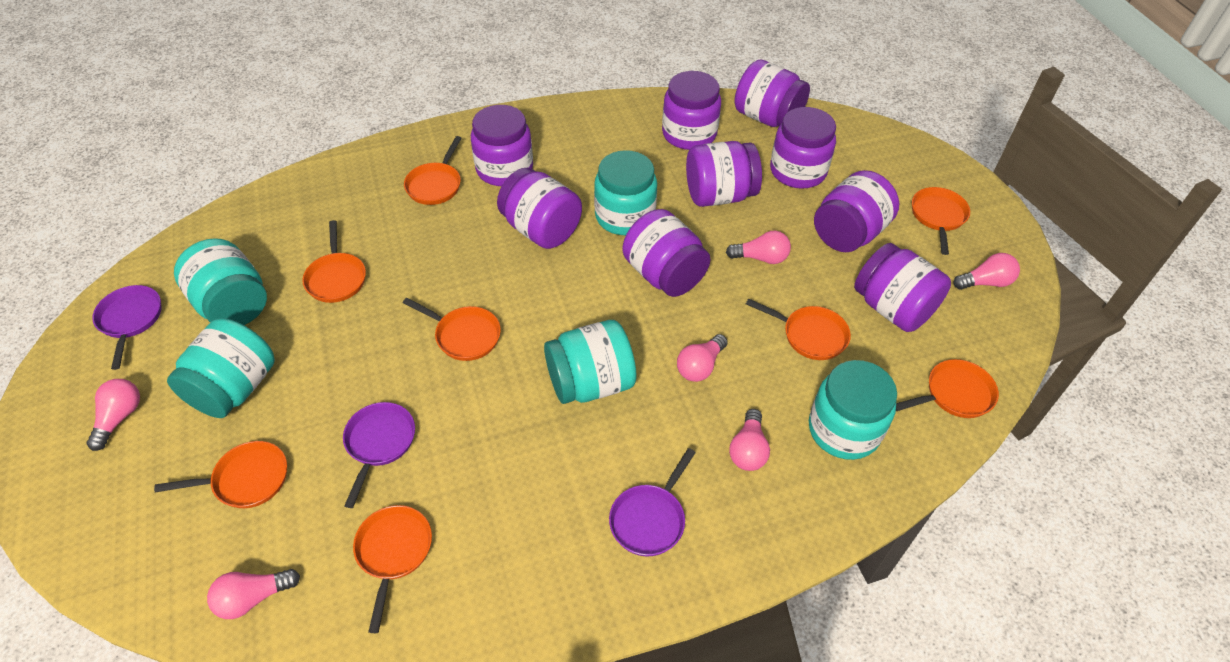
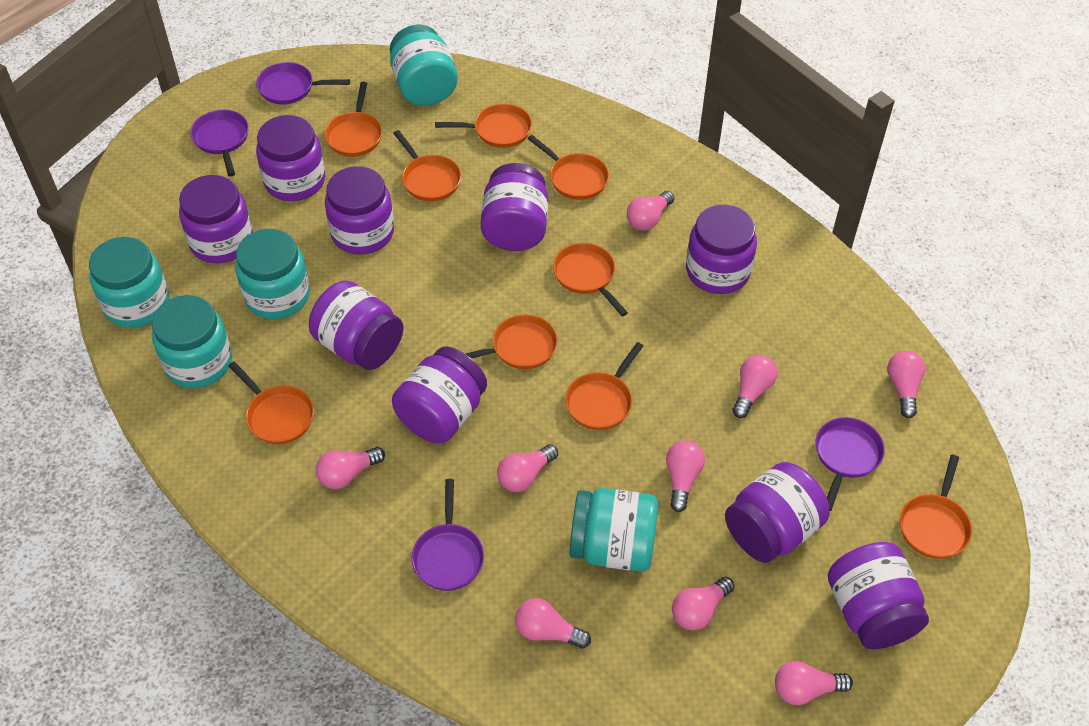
orange pan: [154,441,287,508] [302,220,366,303] [353,505,432,633] [403,298,501,361] [404,136,462,205] [746,298,851,360] [896,359,999,418] [912,187,970,255] = 8 -> [228,361,314,444] [324,82,382,157] [393,130,461,201] [435,104,532,148] [466,314,558,369] [527,135,609,200] [553,243,628,316] [565,342,643,430] [900,455,972,559] = 9
pink light bulb: [87,379,140,451] [207,569,300,619] [677,334,728,382] [726,231,791,264] [729,409,770,471] [953,253,1020,290] = 6 -> [316,447,385,489] [497,444,558,492] [515,598,591,649] [627,191,675,231] [666,440,705,512] [672,577,735,631] [732,355,777,418] [775,661,853,705] [887,351,925,418] = 9
purple pan: [92,285,161,370] [343,402,415,508] [609,448,696,556] = 3 -> [190,110,249,176] [256,62,350,104] [412,479,484,591] [815,417,885,511] = 4

